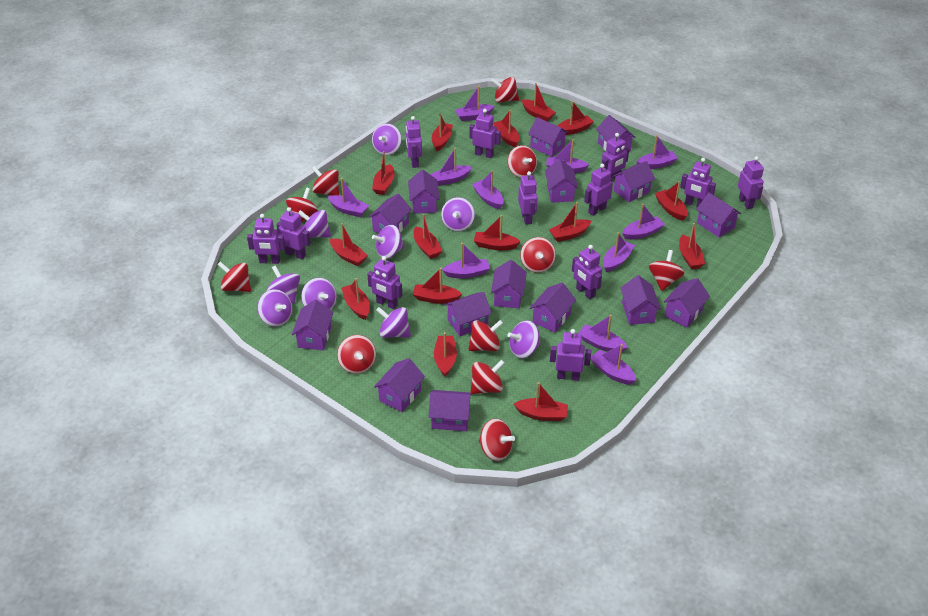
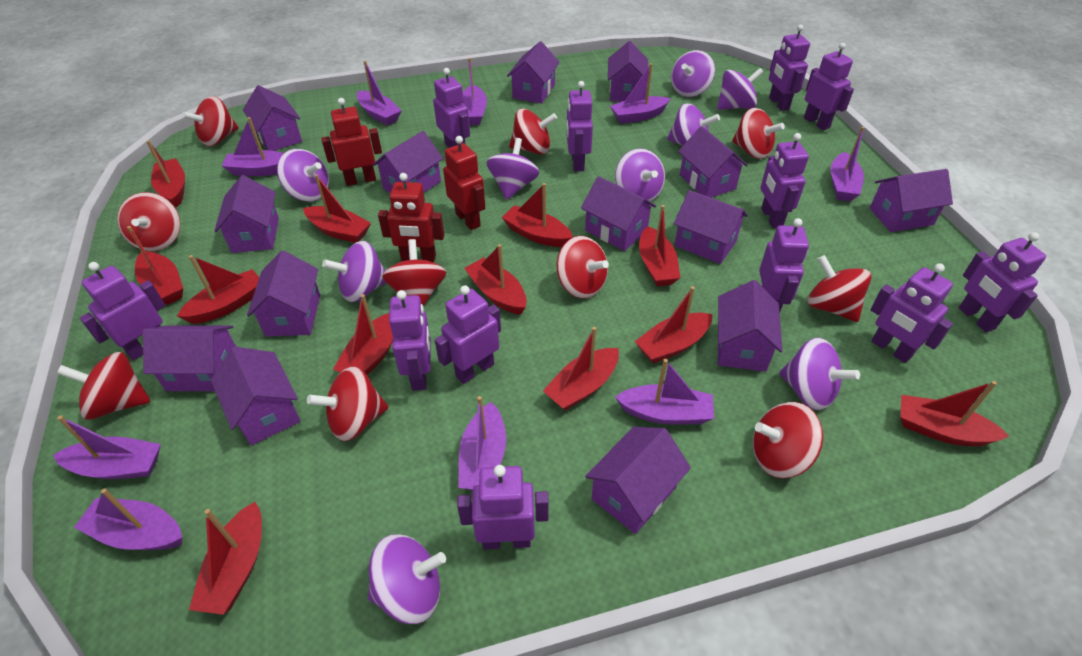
purple boat: [328,178,369,217] [431,148,472,186] [442,243,490,278] [455,86,495,121] [472,171,504,209] [546,139,589,173] [579,315,628,352] [591,344,636,385] [603,232,635,272] [622,204,665,240] [637,135,678,169] = 11 -> [53,416,161,479] [74,488,182,550] [222,117,284,176] [357,61,402,125] [458,396,506,490] [463,58,487,125] [610,63,671,124] [615,359,714,424] [830,127,865,201] = 9
purple house: [292,300,333,350] [368,194,412,234] [374,358,425,412] [408,170,439,214] [429,390,472,431] [445,292,492,337] [491,260,527,308] [528,117,569,157] [530,283,576,333] [545,159,578,203] [596,115,636,152] [612,161,655,202] [621,275,661,325] [663,278,710,327] [696,193,741,237] = 15 -> [143,325,236,391] [211,347,301,445] [214,175,279,253] [243,85,302,151] [247,251,320,337] [373,131,443,193] [507,41,560,104] [581,176,656,251] [585,427,691,534] [608,41,649,102] [674,190,748,264] [678,126,748,198] [718,280,783,372] [870,169,953,232] = 14
red boat: [330,223,368,266] [341,278,370,320] [372,151,394,195] [413,214,442,259] [413,268,462,304] [432,113,453,151] [434,332,457,377] [474,215,521,250] [493,110,519,147] [514,382,568,421] [522,83,556,121] [549,202,591,242] [557,101,594,135] [655,181,688,221] [679,223,705,269] = 15 -> [127,226,183,305] [146,140,185,207] [177,255,259,324] [189,502,262,615] [303,175,371,243] [333,294,393,375] [464,244,527,315] [502,183,573,247] [543,327,619,411] [635,286,713,364] [639,205,680,286] [900,381,1009,446] = 12
red robot: none = 0 -> [321,98,382,186] [378,173,445,262] [443,136,485,230] = 3
red spinning top: [217,261,251,292] [286,188,318,222] [312,166,339,196] [337,335,376,374] [469,320,503,351] [471,360,505,394] [479,419,515,461] [491,77,519,103] [508,145,537,178] [520,237,556,273] [649,250,685,291] = 11 -> [57,352,150,420] [117,192,180,251] [182,96,239,146] [307,366,388,441] [382,239,446,306] [509,109,557,155] [557,236,609,298] [732,108,785,159] [753,402,823,478] [808,255,871,322] = 10

